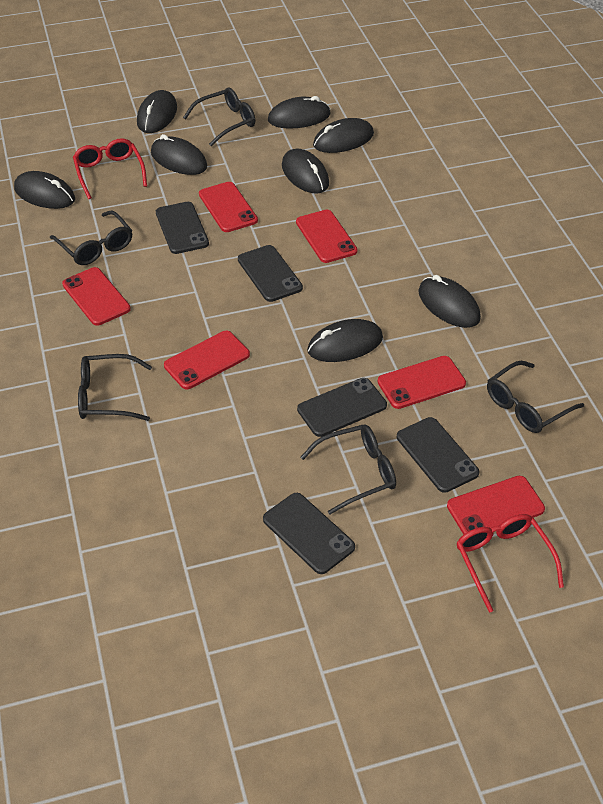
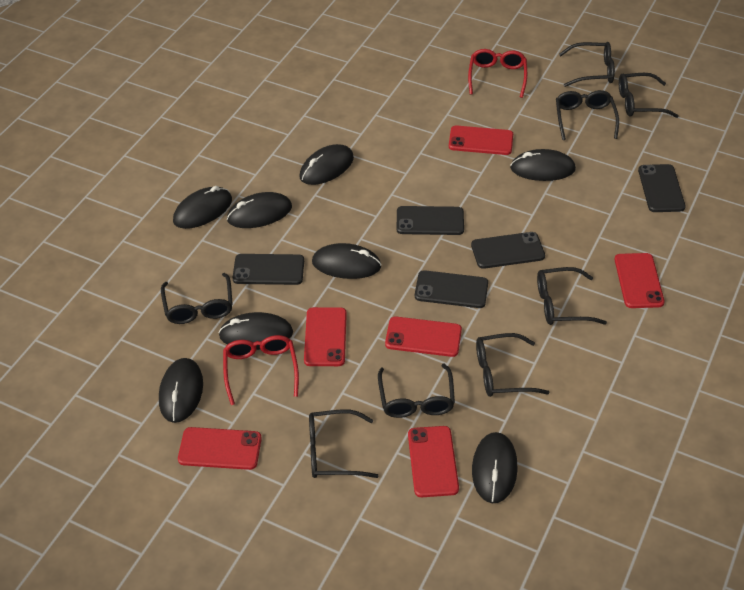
black glasses: [50,210,132,265] [78,354,152,421] [183,87,255,146] [301,425,396,515] [487,361,584,433] = 5 -> [161,273,233,324] [309,409,378,478] [378,364,455,418] [476,333,550,397] [537,267,607,325] [556,90,619,140] [559,42,615,87] [619,73,678,118] = 8

